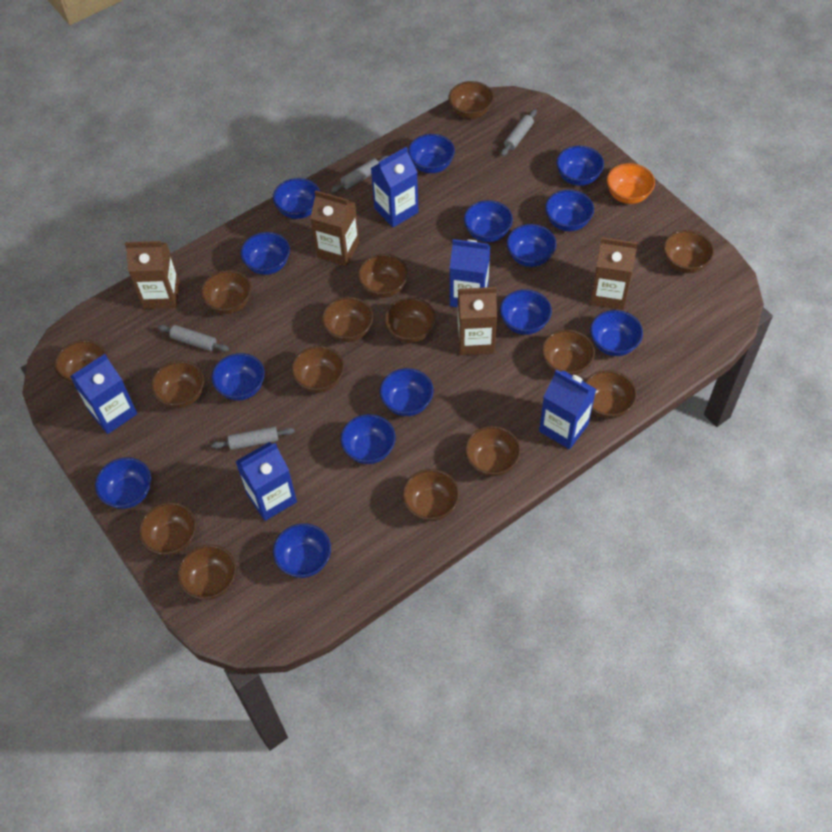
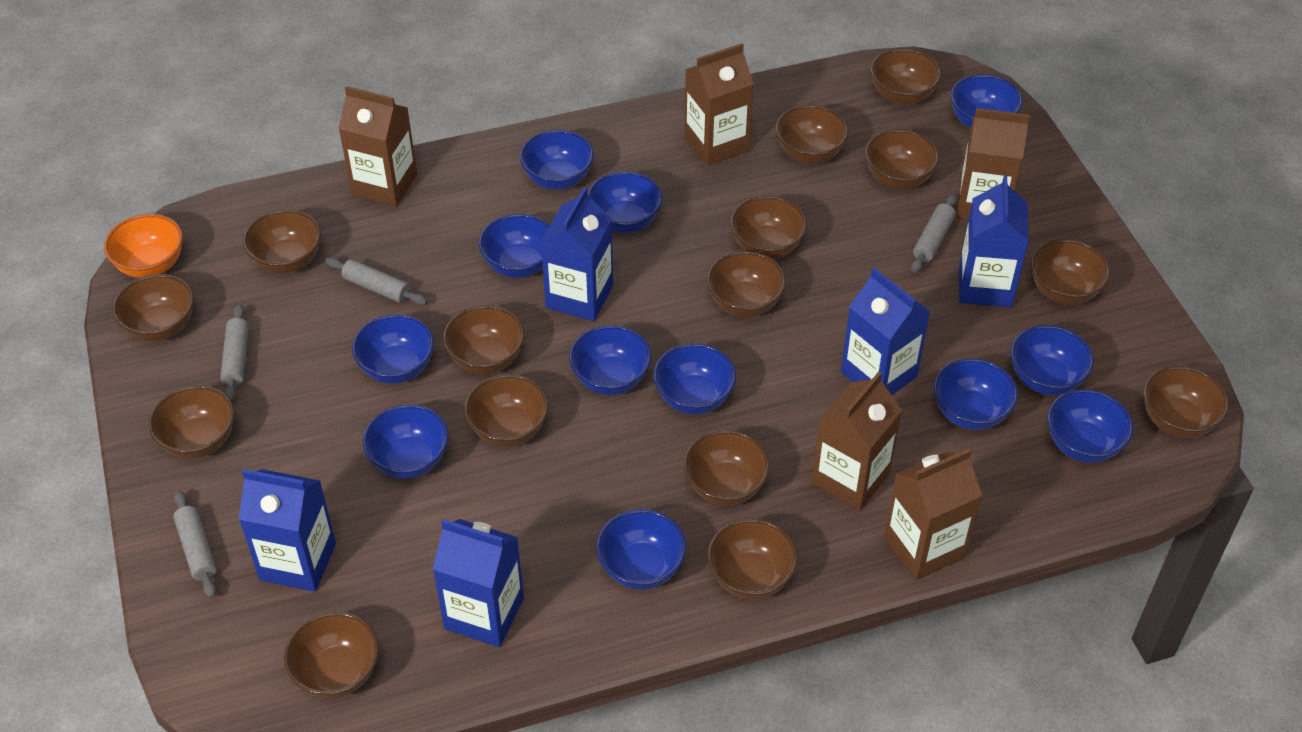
blue bowl: [95,457,151,509] [212,353,265,401] [240,232,290,275] [273,178,320,219] [273,523,331,578] [341,414,396,464] [380,368,433,416] [408,134,455,173] [464,200,513,242] [500,289,552,335] [507,224,557,267] [545,190,594,231] [557,146,604,186] [590,310,643,356] = 14 -> [352,314,434,384] [363,404,449,479] [478,214,550,278] [520,130,594,190] [569,325,651,395] [587,171,662,233] [596,509,686,590] [653,343,736,415] [934,358,1018,430] [951,74,1023,128] [1010,325,1094,395] [1047,389,1134,463] = 12
brown carton: [125,241,180,309] [310,190,359,266] [458,287,497,355] [590,237,638,310] = 4 -> [338,86,417,207] [684,43,754,166] [811,371,902,511] [884,448,982,580] [957,108,1030,220] = 5

